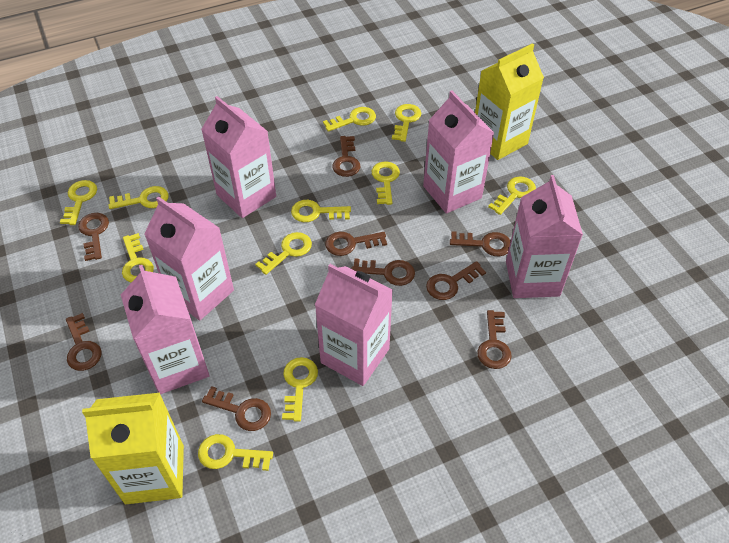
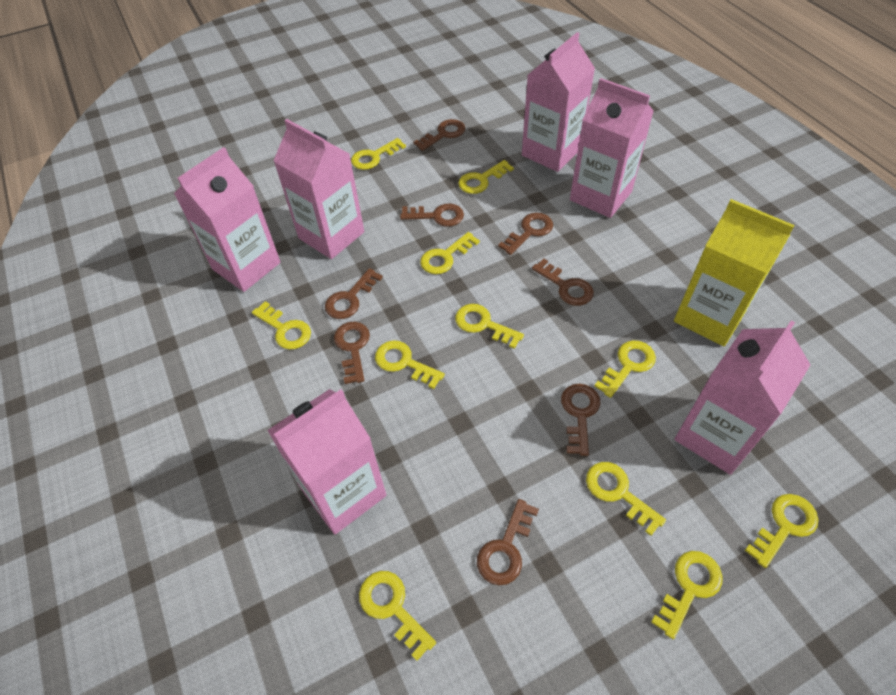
brown key: [66,313,102,371] [78,213,109,261] [202,386,271,431] [325,232,387,256] [332,136,360,177] [351,259,415,286] [426,261,486,300] [450,231,511,256] [477,310,512,369] = 9 -> [325,268,383,319] [334,322,370,384] [400,204,464,227] [414,119,465,151] [477,499,539,585] [498,213,553,255] [532,258,594,306] [561,384,600,456] = 8
yellow carton: [82,393,184,504] [475,43,544,160] = 2 -> [674,199,795,346] = 1

